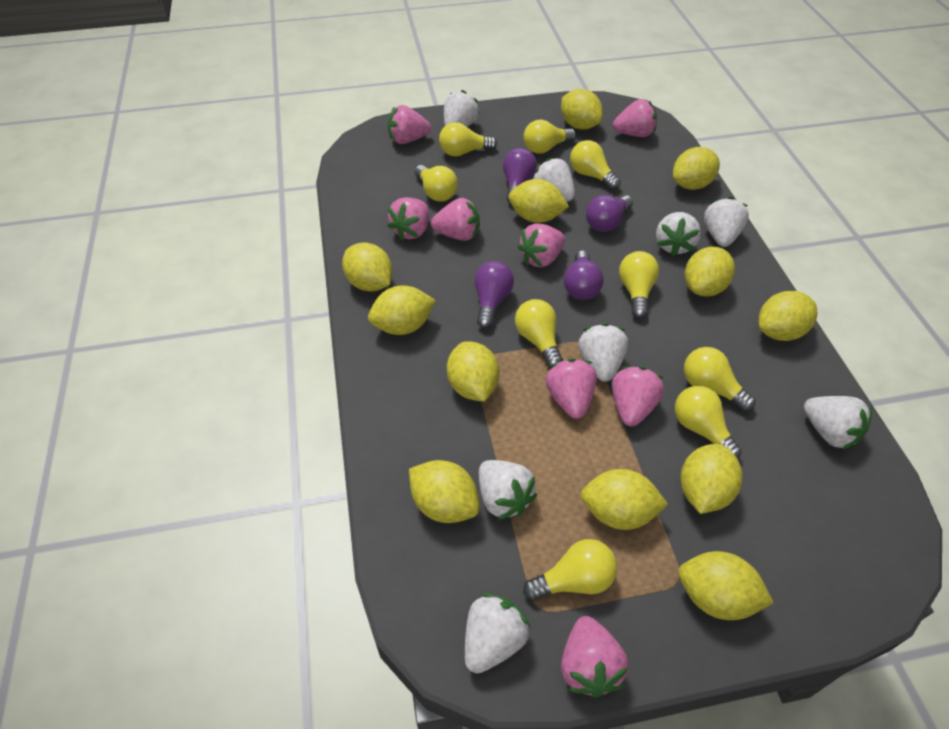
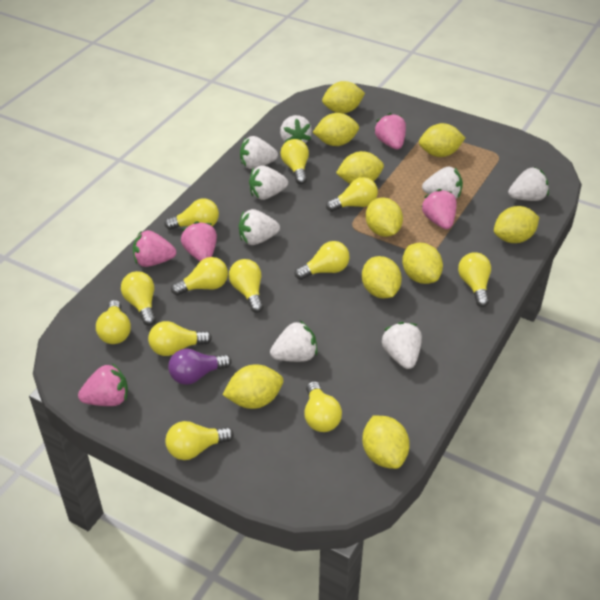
pink strawberry: [387,197,429,240] [388,105,431,144] [431,198,480,241] [517,223,565,267] [546,358,597,419] [561,616,629,698] [612,366,664,426] [613,99,657,137] = 8 -> [78,363,128,406] [133,230,176,267] [181,221,217,261] [374,113,406,149] [422,189,457,229] = 5
purple light bulb: [474,261,514,328] [503,148,537,203] [564,250,604,300] [586,195,633,232] = 4 -> [168,349,231,385] = 1
yellow lemon: [342,242,393,292] [368,285,436,335] [409,460,480,523] [447,341,499,402] [508,179,569,223] [561,89,603,129] [581,469,668,530] [673,147,720,190] [678,551,774,620] [680,444,742,514] [685,247,735,297] [758,291,817,341] = 12 -> [223,364,283,409] [313,113,359,146] [322,81,365,113] [336,151,384,184] [362,256,402,299] [362,415,410,469] [366,197,403,237] [402,243,443,284] [419,123,465,157] [494,206,539,243] = 10
yellow light bulb: [415,165,458,201] [439,122,497,157] [515,299,563,368] [523,119,576,154] [523,539,617,601] [570,140,621,190] [619,251,659,318] [675,386,742,459] [684,347,756,412] = 9 -> [96,300,131,344] [121,271,156,326] [148,321,212,356] [164,198,219,230] [165,421,234,460] [171,257,228,296] [229,259,263,313] [281,139,309,184] [295,241,350,280] [304,381,342,432] [326,177,378,212] [458,252,491,307] = 12

